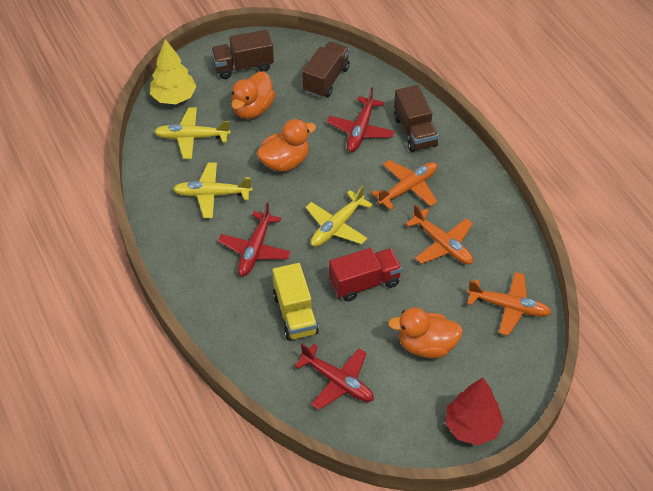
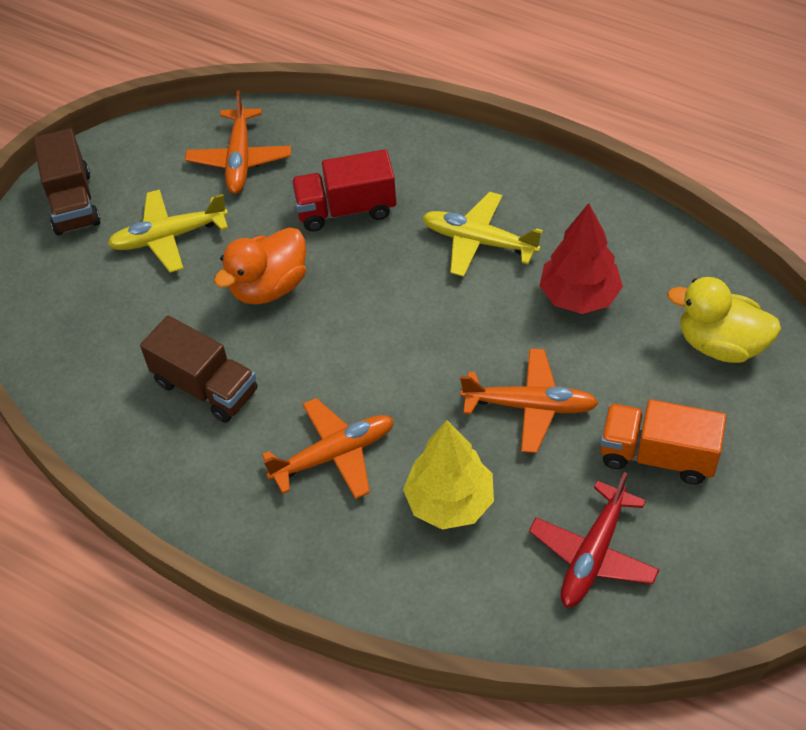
brown truck: [211,30,274,79] [302,42,350,98] [394,85,438,152] = 3 -> [33,128,101,235] [140,316,257,423] = 2
orange duck: [231,71,275,119] [257,119,316,172] [388,307,463,358] = 3 -> [214,227,306,304] = 1
orange truck: none = 0 -> [600,399,727,485] = 1
red plane: [218,203,291,276] [294,344,374,410] [327,87,395,152] = 3 -> [529,472,659,608] = 1
yellow duck: none = 0 -> [667,277,781,363] = 1
yellow plane: [154,107,231,159] [173,163,252,218] [306,186,373,247] = 3 -> [107,189,228,273] [422,192,543,277] = 2
yellow truck: [273,263,319,341] = 1 -> none = 0

